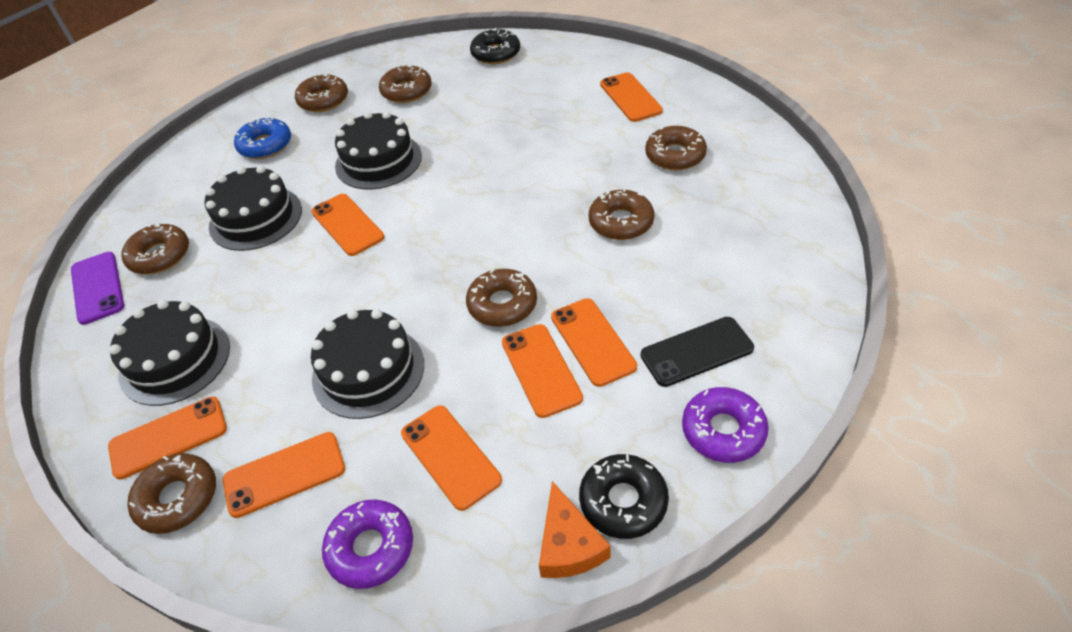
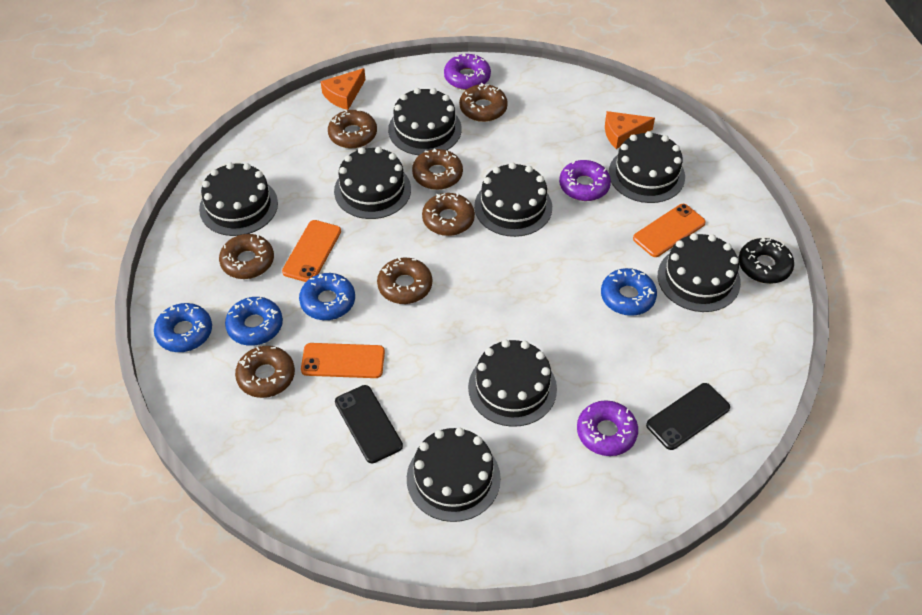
black cake: [109,300,230,406] [205,166,302,251] [311,309,424,419] [335,111,422,190] = 4 -> [199,162,278,236] [334,147,411,219] [388,88,462,155] [407,428,501,522] [468,340,557,427] [474,162,552,237] [609,131,685,203] [658,233,741,312] = 8
black donut: [470,28,520,64] [579,454,669,539] = 2 -> [738,237,794,284] = 1
black phone: [641,317,754,387] = 1 -> [335,385,403,463] [646,383,730,450] = 2
blue donut: [234,117,291,159] = 1 -> [154,303,212,352] [225,297,283,346] [299,273,355,320] [601,268,657,316] = 4
orange cheese: [539,481,610,578] = 1 -> [321,68,365,110] [605,111,655,149] = 2
orange phone: [108,396,227,480] [223,432,345,518] [311,194,385,256] [401,405,502,511] [502,324,583,418] [551,298,637,387] [600,72,663,122] = 7 -> [282,220,341,282] [301,343,385,378] [633,204,706,257] = 3
purple donut: [322,499,413,589] [682,387,769,463] = 2 -> [444,53,491,90] [559,160,611,201] [577,400,638,456] = 3
purple phone: [71,252,124,325] = 1 -> none = 0

